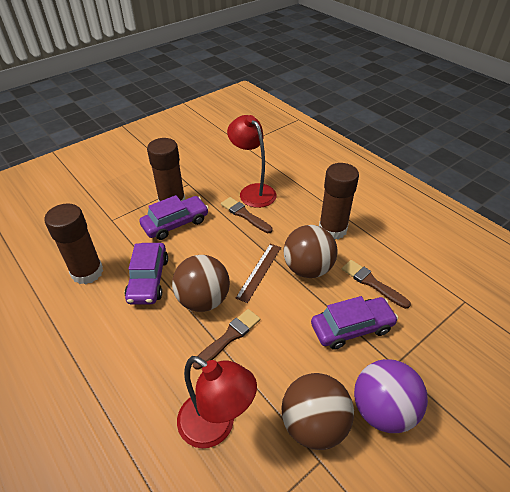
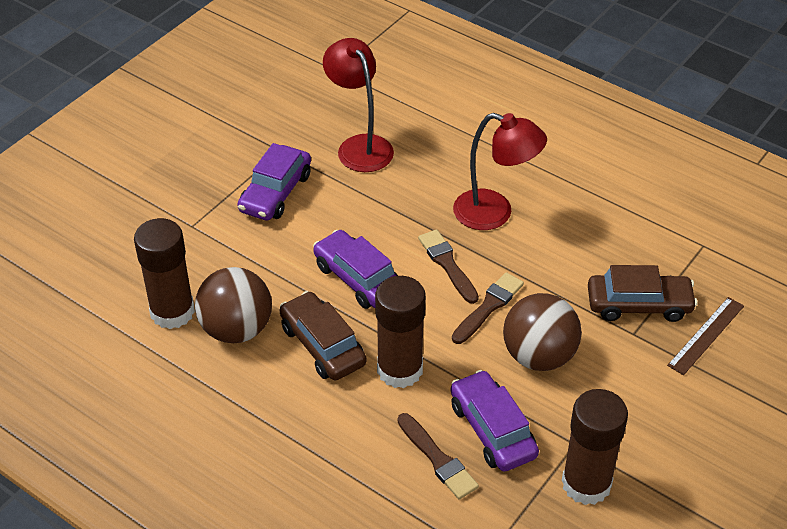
brown ball: [172,255,230,312] [281,373,354,450] [284,225,338,278] = 3 -> [195,267,272,343] [503,293,582,371] = 2
brown car: none = 0 -> [279,291,367,381] [588,265,698,322] = 2
purple ball: [354,359,428,433] = 1 -> none = 0

